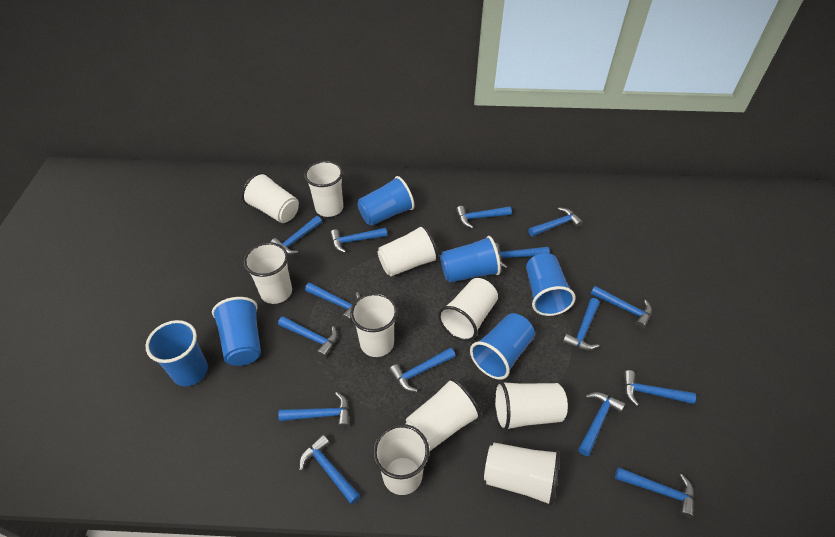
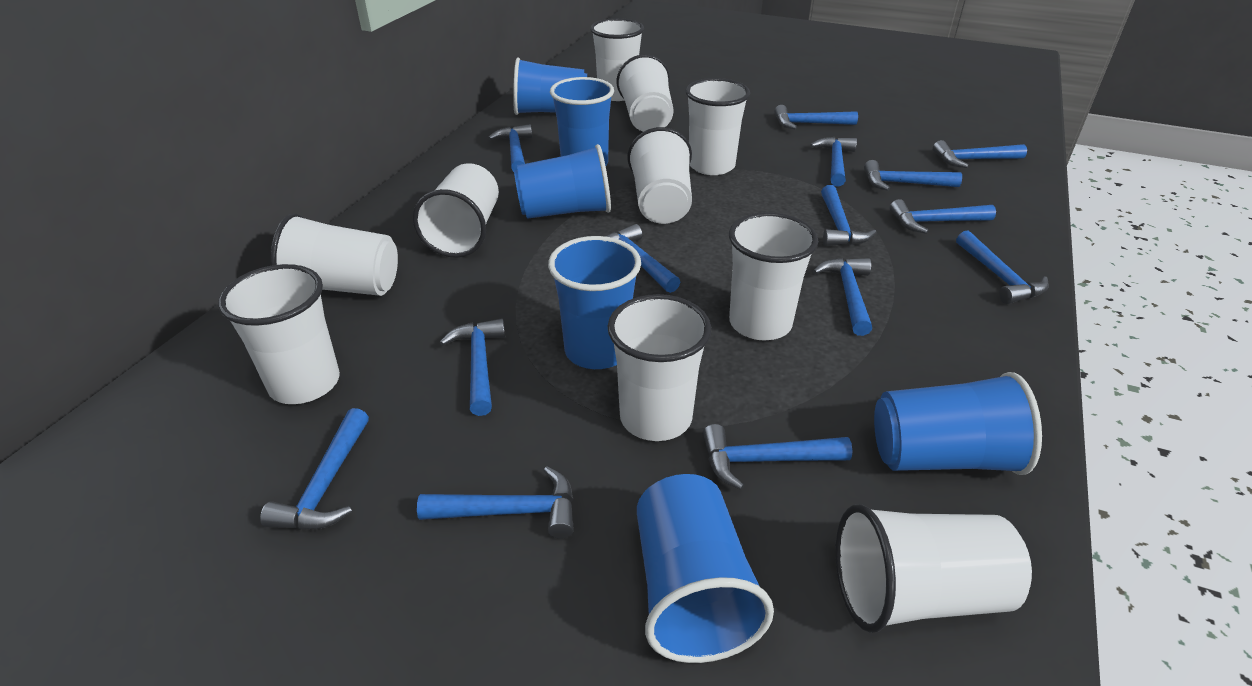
blue hammer: [271,216,322,255] [278,316,337,358] [278,392,350,428] [299,435,361,504] [305,283,361,322] [330,228,387,253] [389,348,455,392] [456,206,512,228] [495,243,550,269] [528,208,583,237] [563,298,600,350] [578,392,625,456] [591,286,652,329] [615,467,694,518] [624,370,696,406] = 15 -> [260,408,369,530] [417,466,574,539] [440,318,505,416] [488,124,532,172] [606,224,680,293] [702,424,852,490] [774,105,858,129] [810,137,857,187] [813,258,872,336] [821,185,876,246] [864,160,962,191] [889,199,996,234] [933,140,1027,168] [956,230,1049,304] = 14

